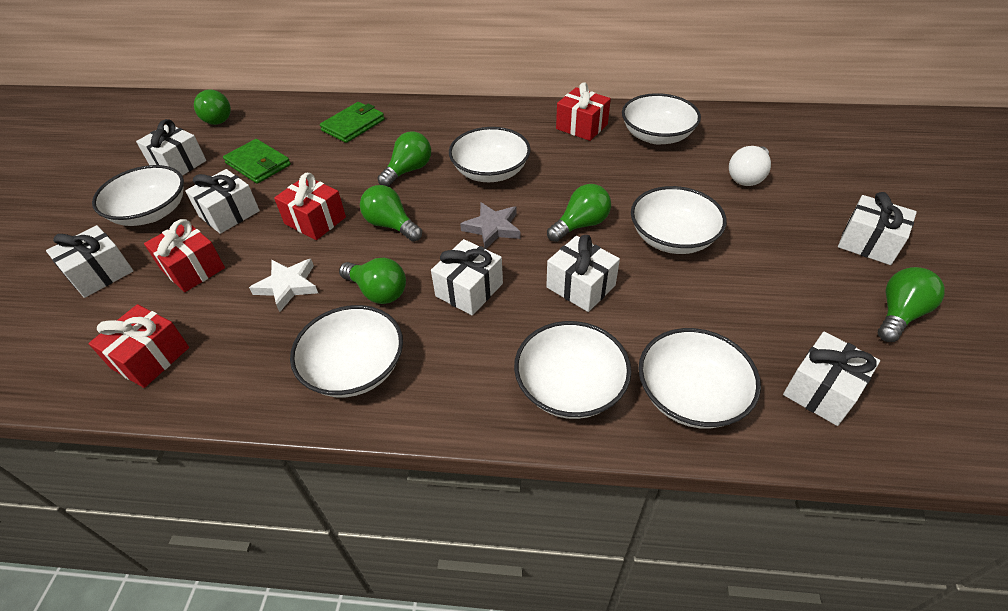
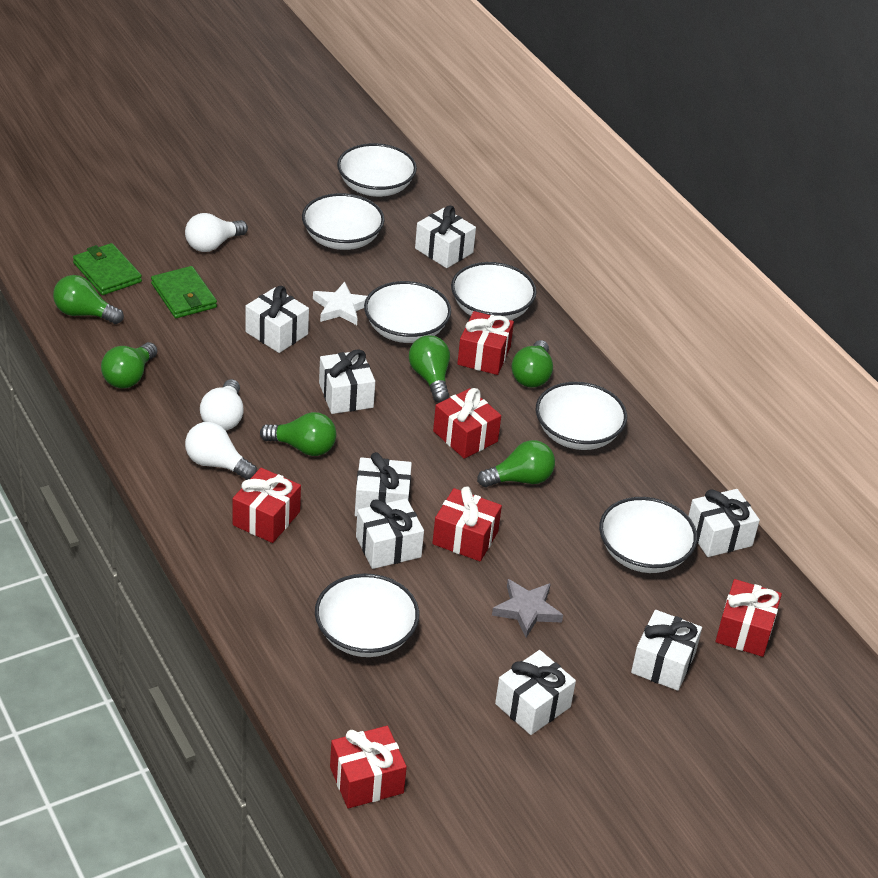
red gift: [88,304,189,388] [144,219,225,292] [274,173,346,240] [556,82,611,141] = 4 -> [233,468,301,543] [330,726,407,808] [432,486,502,561] [433,388,501,459] [457,311,514,375] [716,579,782,657] = 6
white gift: [46,225,133,298] [136,119,206,176] [185,169,260,234] [431,239,503,316] [546,235,620,312] [783,332,880,426] [838,192,917,265] = 7 -> [245,286,309,353] [319,349,375,414] [355,452,412,517] [356,498,424,569] [415,206,476,268] [495,650,576,735] [631,610,702,691] [688,489,760,557] = 8
white light bulb: [729,146,771,186] = 1 -> [185,213,248,252] [185,422,257,480] [200,379,244,431] = 3

